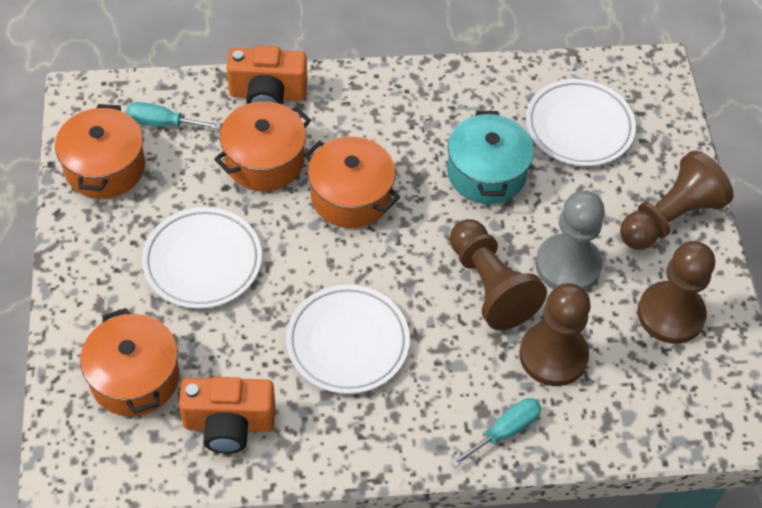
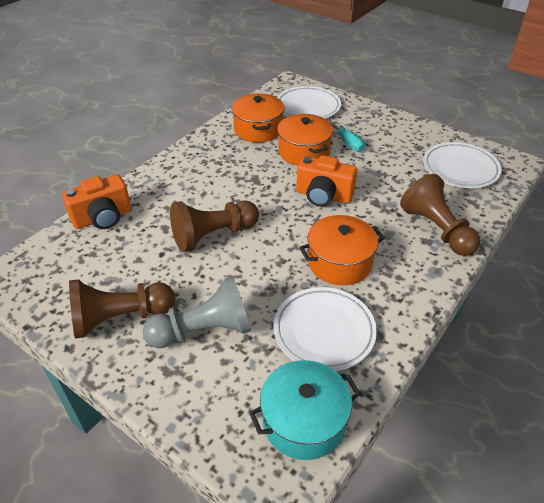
brown pawn: [450,219,547,330] [519,283,591,386] [620,151,733,250] [637,241,715,344] = 4 -> [69,279,175,339] [170,201,259,252] [400,174,480,256] = 3
orange pot: [55,104,145,199] [80,308,179,417] [214,101,311,191] [304,137,400,228] = 4 -> [231,93,285,143] [277,114,333,166] [299,215,385,285] = 3
turquoise screwdriver: [126,102,221,130] [450,398,542,468] = 2 -> [326,118,365,152] = 1

